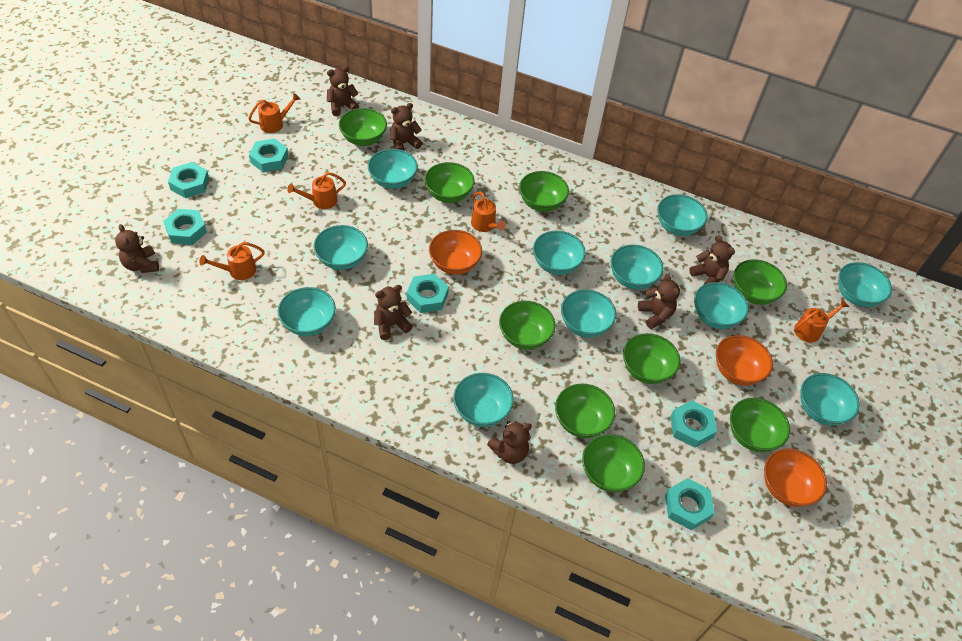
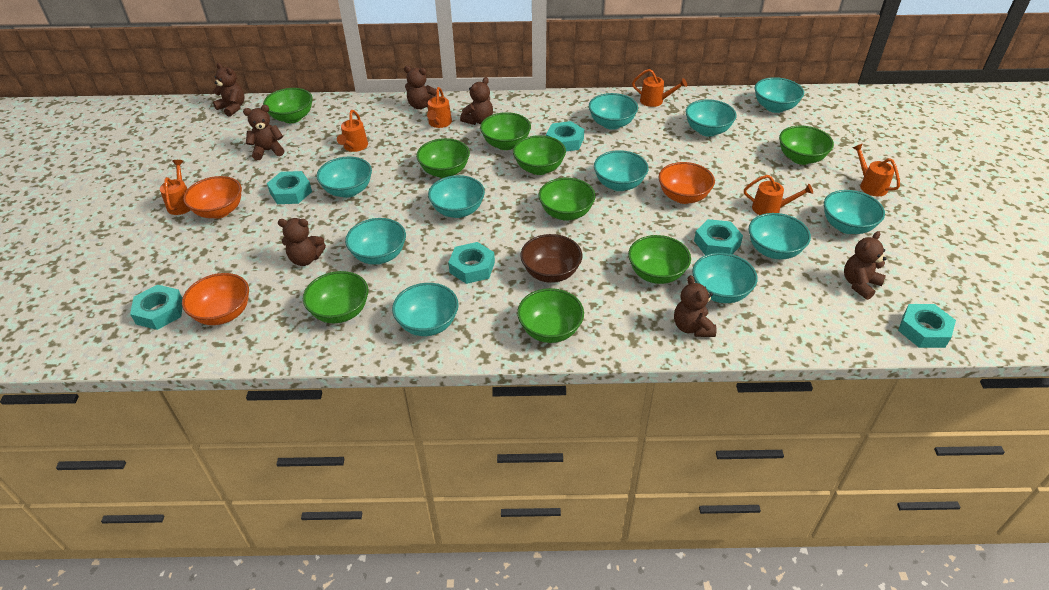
brown bowl: none = 0 -> [520,234,582,283] = 1
orange watering can: [199,242,265,280] [248,93,300,133] [287,172,346,209] [471,192,506,232] [794,299,849,343] = 5 -> [160,160,190,215] [337,110,368,152] [427,87,452,128] [632,69,687,107] [744,175,813,215] [853,143,900,196] = 6

